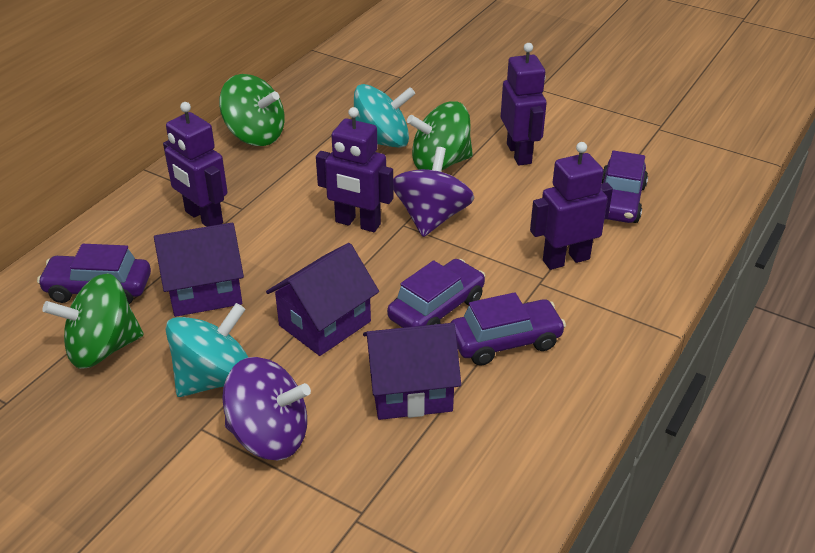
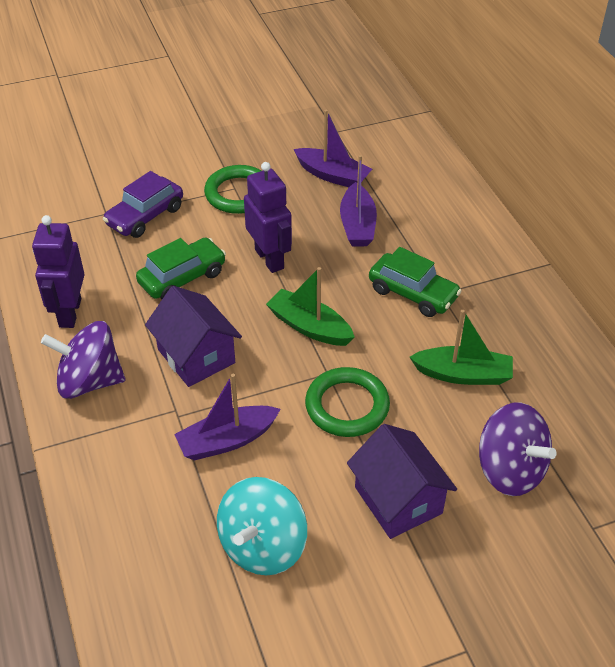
green boat: none = 0 -> [266,267,355,346] [410,310,513,385] = 2
green car: none = 0 -> [136,238,226,299] [369,247,462,317] = 2
green ring: none = 0 -> [204,165,262,214] [305,367,390,437] = 2
green spinning top: [42,273,143,369] [219,74,285,146] [407,101,473,170] = 3 -> none = 0
purple boat: none = 0 -> [174,374,281,460] [294,110,372,187] [340,155,377,247] = 3
purple car: [37,244,151,304] [387,259,485,328] [451,292,566,366] [602,150,648,223] = 4 -> [103,171,183,238] = 1
purple house: [154,223,244,317] [266,243,379,356] [363,323,461,420] = 3 -> [145,286,242,387] [347,424,457,539] = 2
purple robot: [163,102,227,227] [316,107,394,232] [501,43,547,165] [530,142,613,270] = 4 -> [32,215,85,328] [244,162,292,273] = 2
turquoise spinning top: [165,303,248,397] [354,84,415,148] = 2 -> [217,477,307,575] = 1

